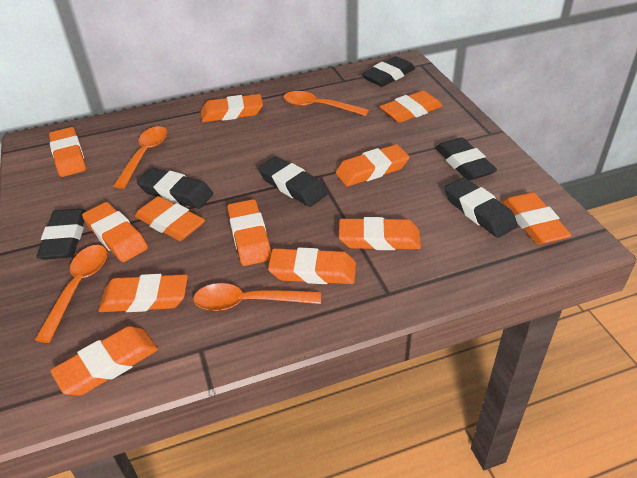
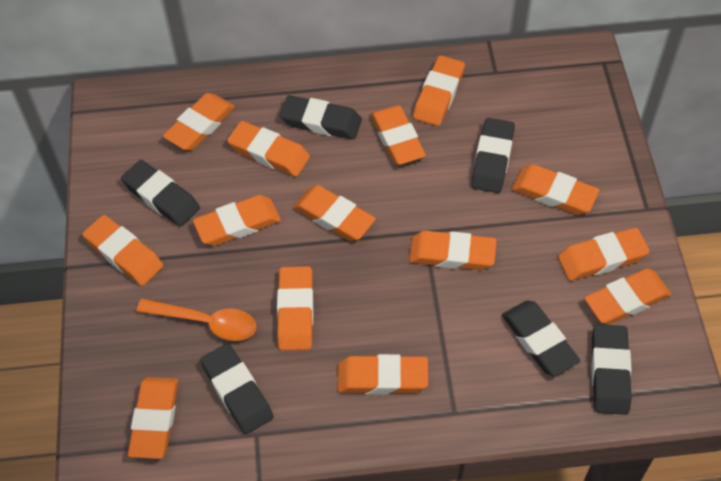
orange eraser: [49,127,86,177] [50,326,158,396] [82,202,148,262] [98,274,188,312] [135,196,205,241] [201,94,263,122] [227,199,271,266] [268,247,356,284] [335,144,410,187] [339,217,421,250] [380,91,443,123] [502,192,572,245] = 12 -> [82,215,163,286] [128,377,178,459] [163,93,235,150] [193,195,281,246] [227,121,310,177] [277,266,314,351] [293,185,376,241] [337,354,428,395] [370,105,426,165] [409,231,497,270] [413,55,465,126] [512,164,599,215] [558,228,650,281] [584,268,671,325] = 14
orange spoon: [35,245,107,343] [114,126,167,189] [193,283,321,311] [283,91,369,116] = 4 -> [136,299,257,341] = 1

